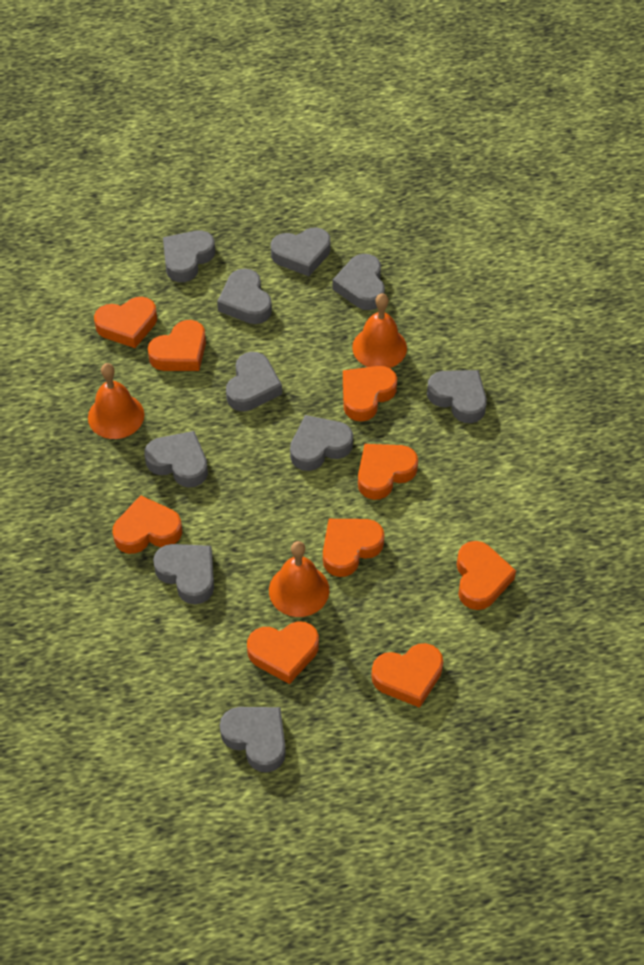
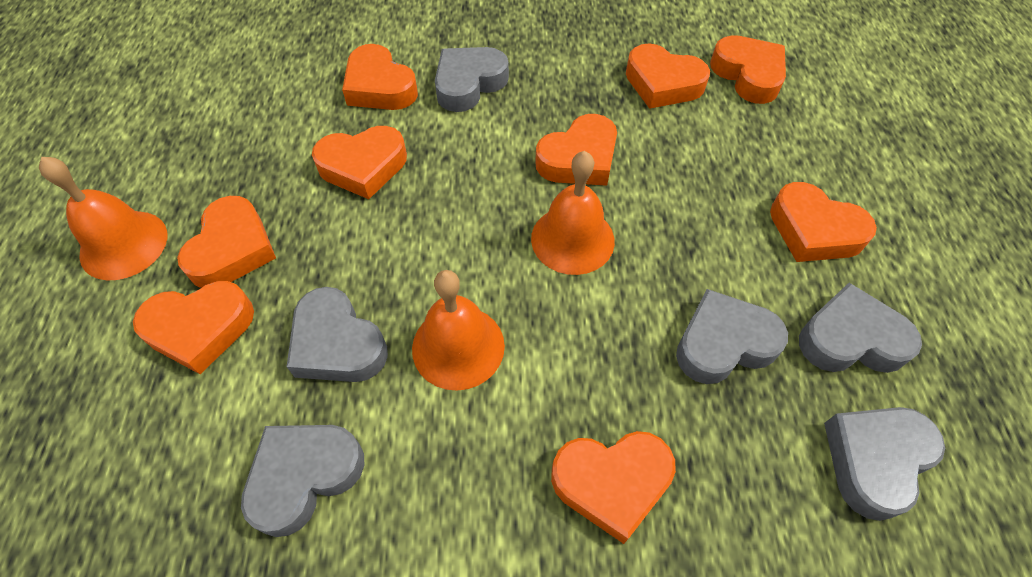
grey heart: [144,431,208,488] [153,544,214,604] [163,231,215,282] [217,268,272,324] [220,707,286,772] [226,352,282,411] [271,228,331,276] [290,415,353,471] [332,254,385,310] [427,370,487,423] = 10 -> [241,425,364,537] [287,287,388,382] [435,47,509,112] [676,289,788,384] [799,283,922,373] [824,407,945,521] = 6

